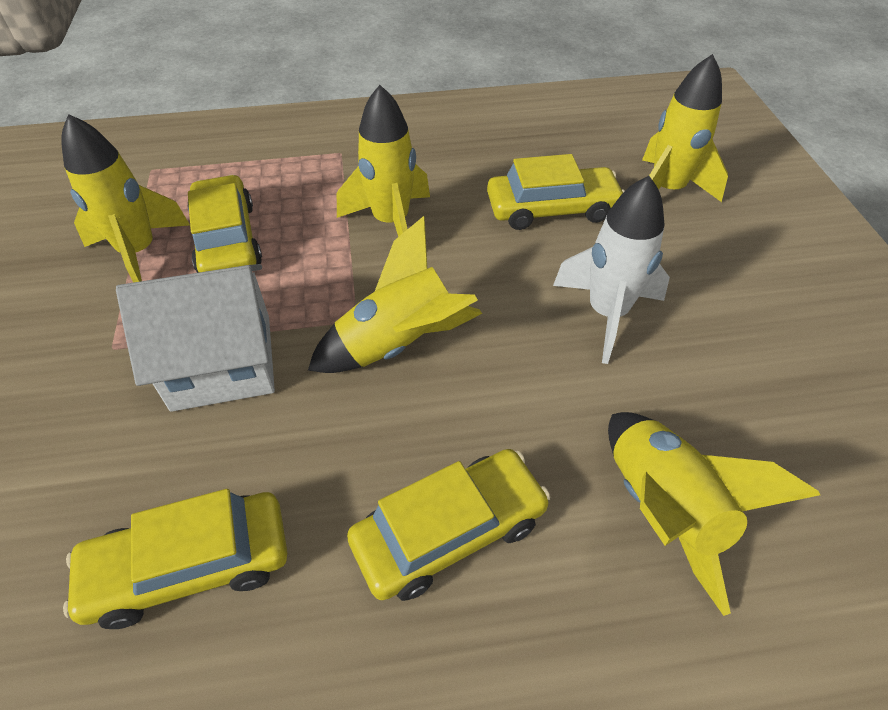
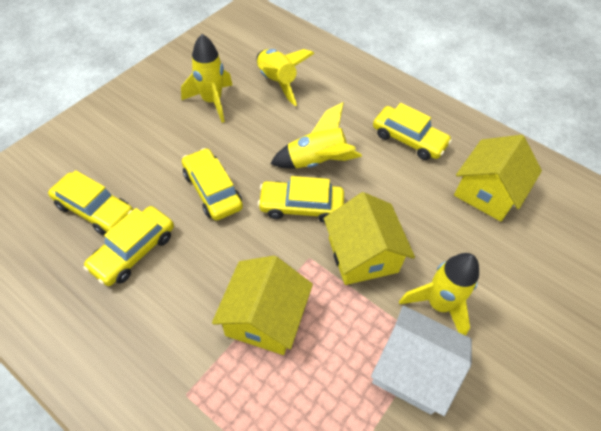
white rocket: [553,176,670,364] = 1 -> none = 0
yellow car: [63,489,287,629] [187,175,262,273] [347,449,550,601] [487,154,624,230] = 4 -> [48,170,133,235] [83,206,174,286] [182,148,243,221] [258,176,344,223] [373,103,452,160] = 5
yellow house: none = 0 -> [212,256,313,355] [324,192,415,285] [454,135,542,221] = 3
yellow rocket: [61,114,190,283] [308,216,482,373] [337,85,430,237] [608,412,820,616] [642,54,728,202] = 5 -> [181,34,232,123] [257,49,315,106] [270,102,362,169] [399,253,479,336] = 4

